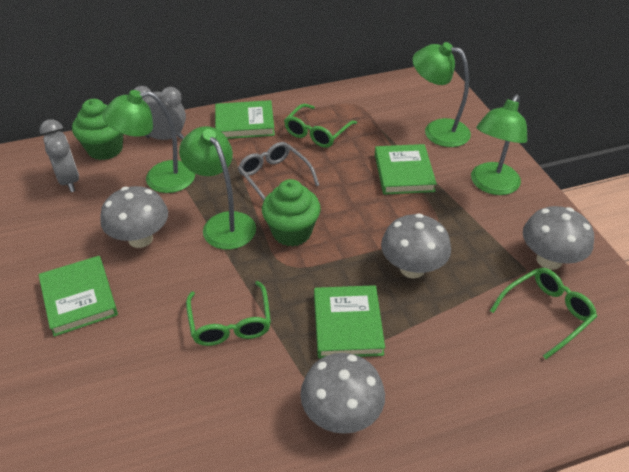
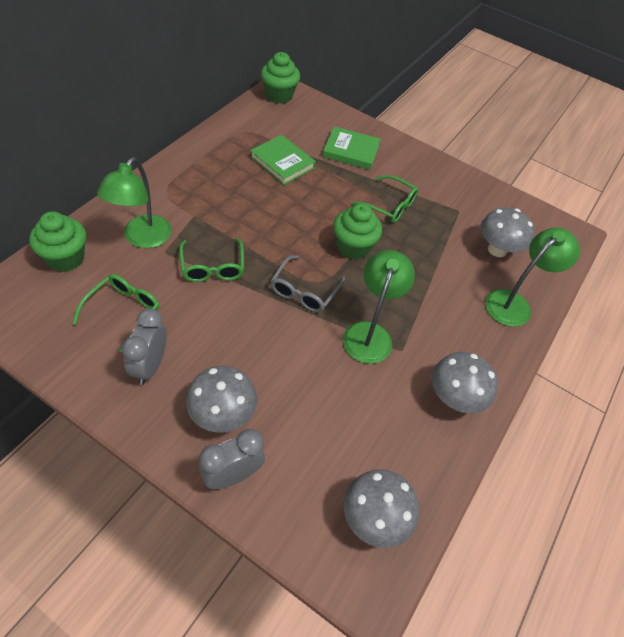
green book: [38,256,118,337] [215,100,275,139] [314,285,385,358] [375,144,437,195] = 4 -> [250,135,316,185] [322,126,381,170] = 2
green cupcake: [72,99,123,160] [262,179,321,247] = 2 -> [29,211,86,272] [261,52,300,104] [333,204,382,259] = 3
green lamp: [102,90,195,193] [179,126,256,250] [412,42,471,147] [471,95,527,195] = 4 -> [97,157,172,248] [343,250,415,364] [485,227,580,327] = 3

